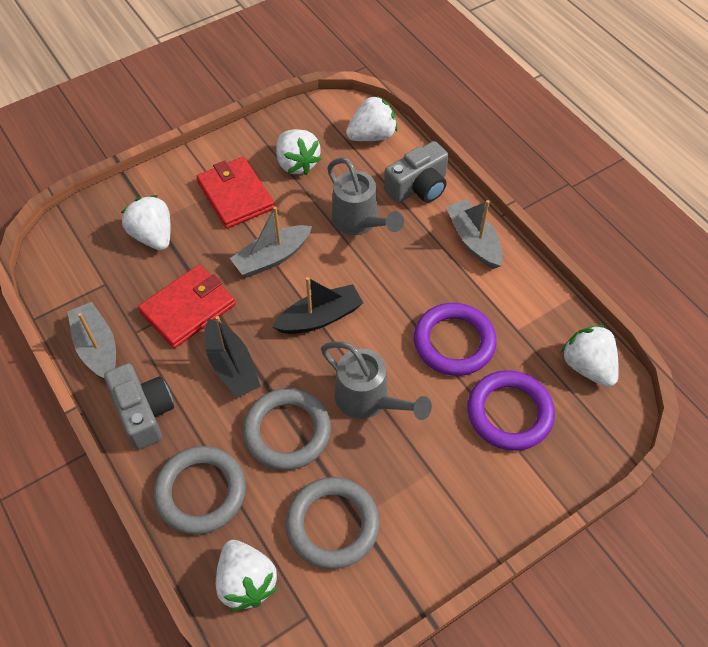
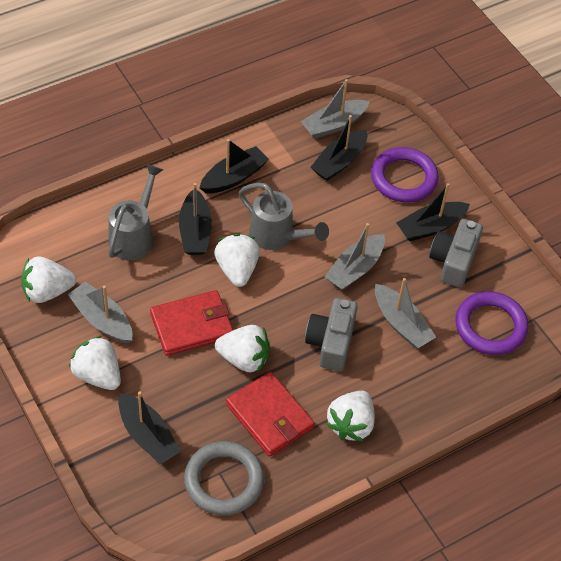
black boat: [205,316,261,398] [272,277,363,334] = 2 -> [118,392,181,465] [179,183,212,255] [199,139,269,194] [310,115,367,181] [396,183,470,241] = 5
grey boat: [67,302,116,378] [230,206,312,277] [446,199,503,269] = 3 -> [68,282,133,344] [301,79,370,139] [325,223,385,290] [375,278,436,348] = 4
grey ring: [154,446,246,534] [243,388,331,470] [286,477,380,569] = 3 -> [184,441,264,515] = 1

